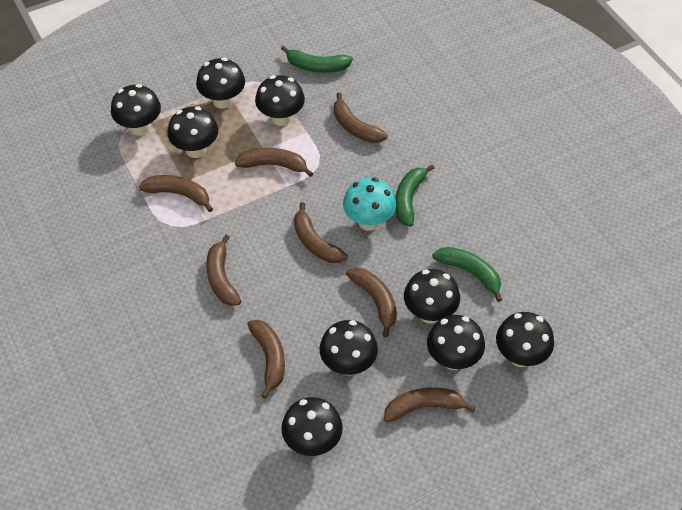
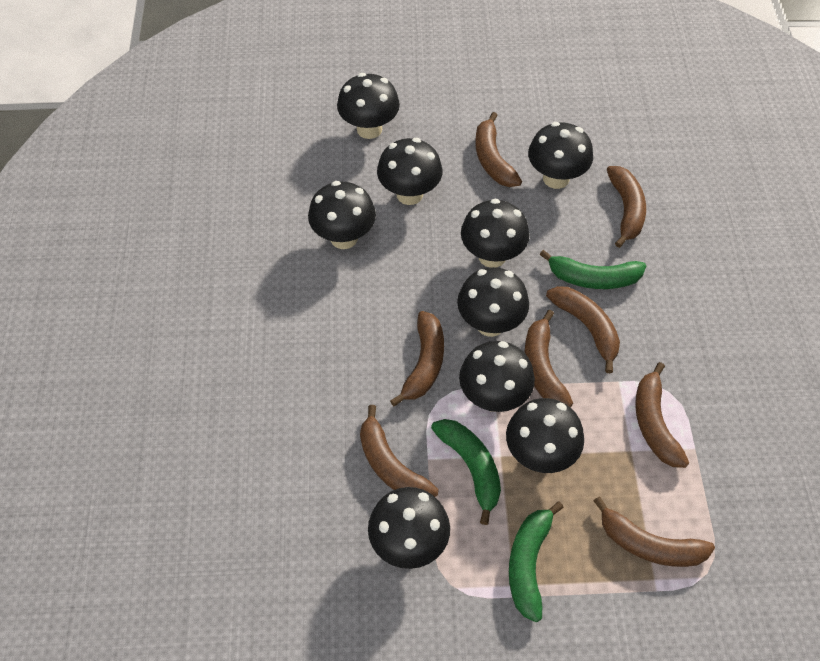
turquoise mushroom: [343,178,396,231] = 1 -> none = 0

